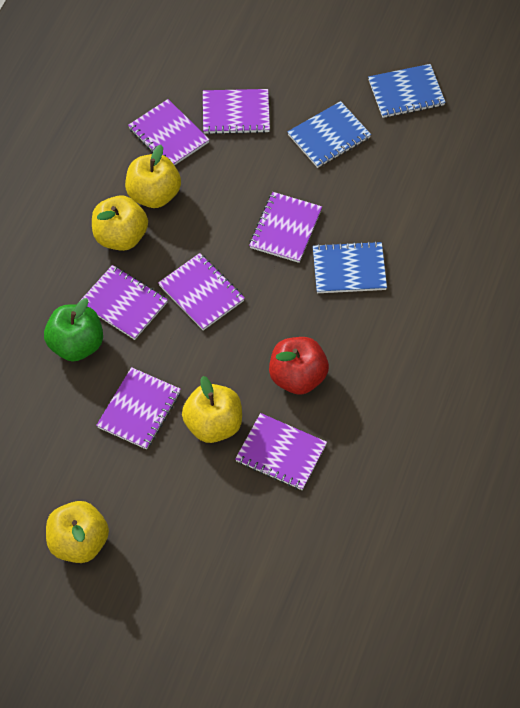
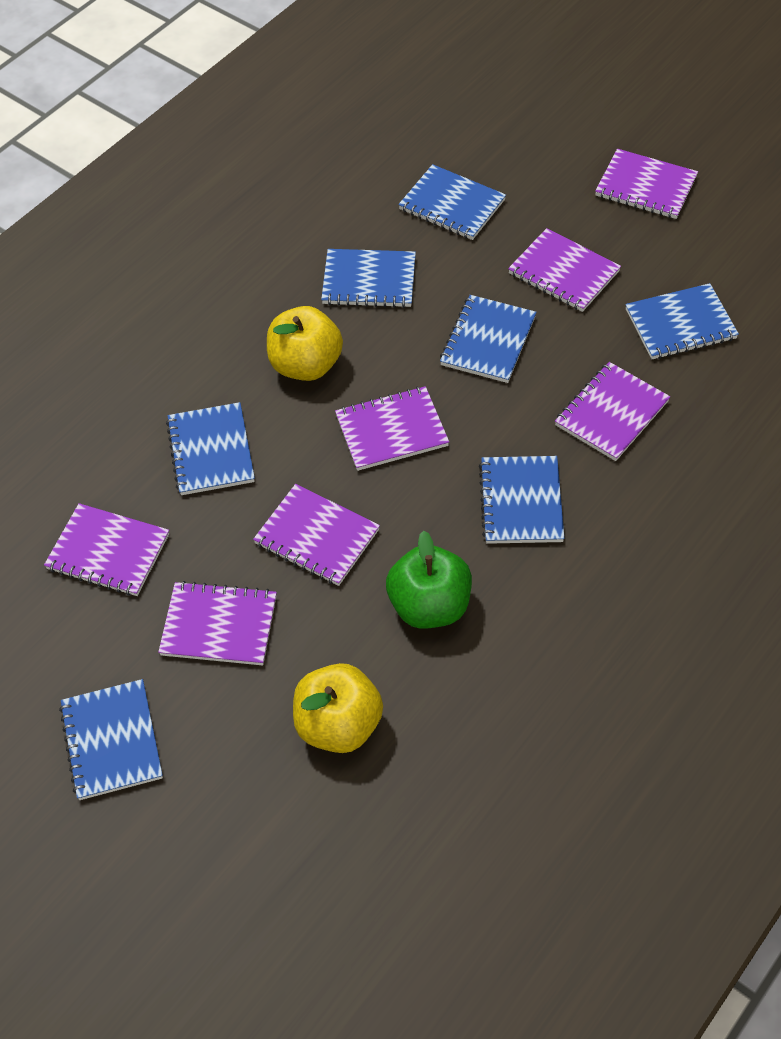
blue notebook: [287,101,371,168] [313,241,387,293] [368,64,446,118] = 3 -> [59,679,163,800] [166,402,255,495] [321,249,416,308] [398,164,506,240] [440,295,537,383] [479,456,565,544] [625,283,739,359] = 7
red apple: [269,337,329,395] = 1 -> none = 0
yellow apple: [46,501,109,563] [92,195,148,251] [125,145,181,208] [182,376,242,443] = 4 -> [267,306,343,381] [293,663,383,753] = 2

